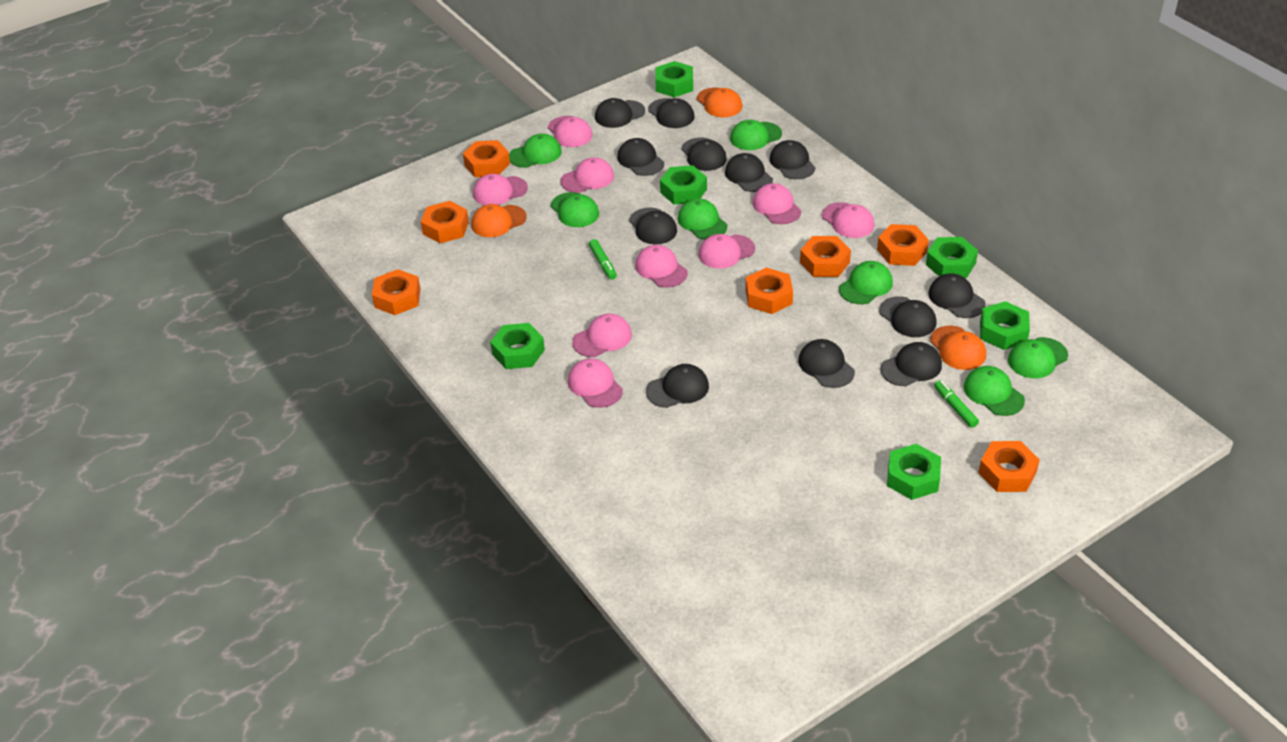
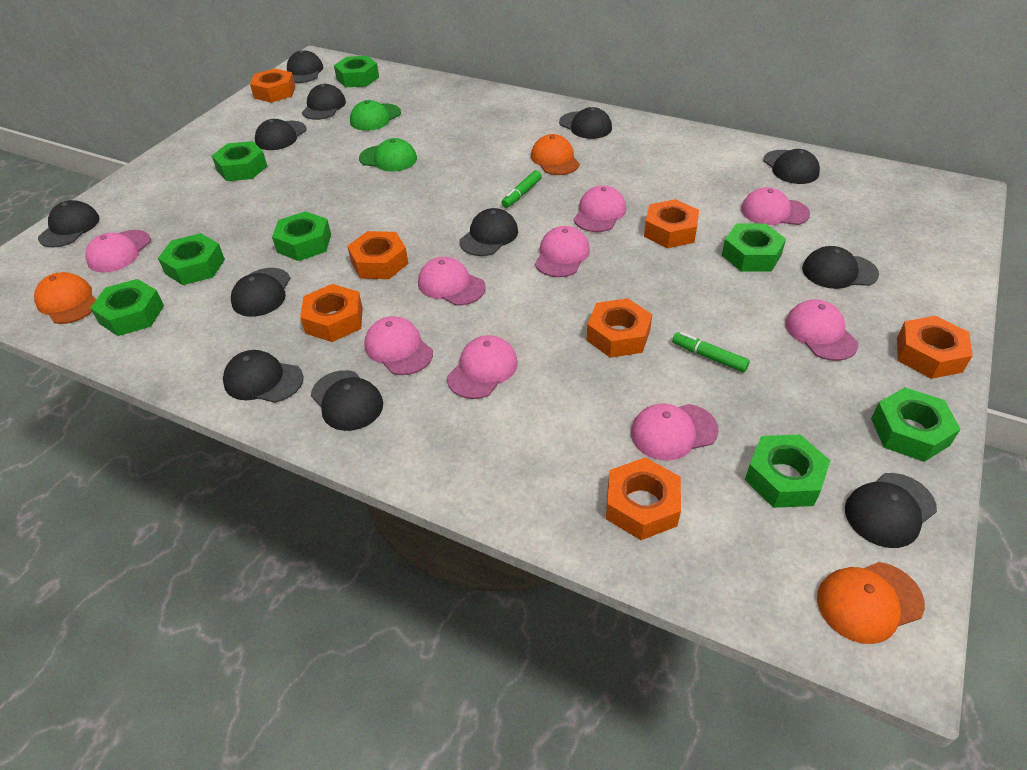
green cap: [509,134,562,168] [551,192,599,227] [678,198,727,239] [730,120,782,150] [839,261,893,304] [964,366,1025,416] [1008,337,1068,378] = 7 -> [350,100,401,131] [359,138,417,171] = 2
green nut: [490,323,545,369] [655,61,693,97] [660,165,707,205] [887,444,941,500] [926,237,978,278] [980,301,1030,350] = 6 -> [90,279,164,336] [158,233,225,285] [212,141,267,181] [272,211,331,261] [334,56,379,87] [722,224,786,271] [745,434,831,508] [871,387,961,462] = 8

